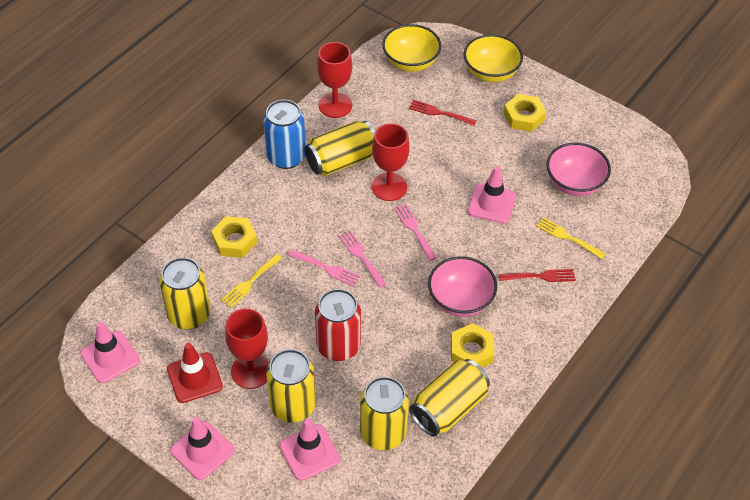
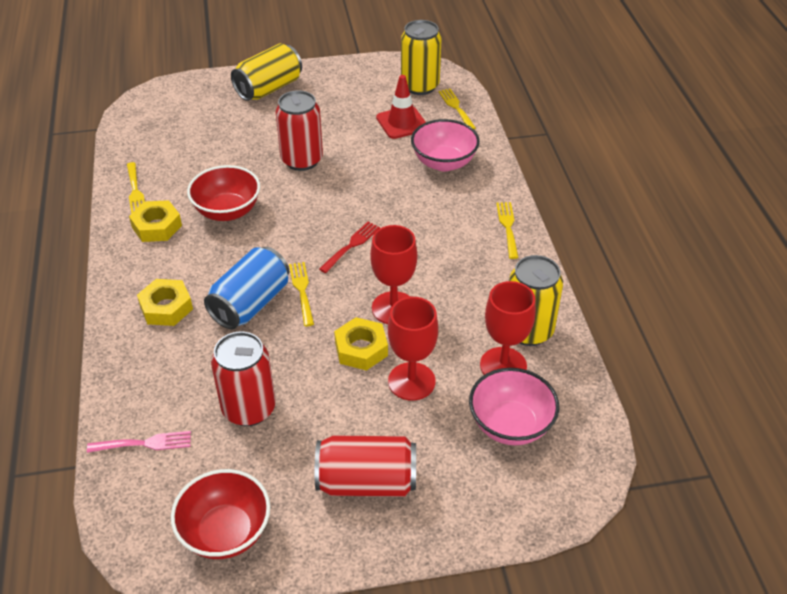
pink fork: [288,250,360,287] [339,231,386,288] [394,204,436,261] = 3 -> [87,431,191,453] = 1
pink traffic cone: [80,321,140,383] [170,417,235,480] [279,419,340,481] [468,166,516,224] = 4 -> none = 0
red bowl: none = 0 -> [171,469,270,559] [187,165,260,221] = 2
red can: [315,289,361,361] = 1 -> [211,332,276,426] [276,90,323,171] [315,435,416,497] = 3
red fork: [409,100,477,126] [499,269,576,282] = 2 -> [319,222,380,273] = 1
yellow bowl: [382,24,441,72] [464,34,523,82] = 2 -> none = 0
yellow can: [159,257,210,329] [266,349,316,423] [305,121,375,176] [360,377,409,450] [409,359,490,436] = 5 -> [231,43,302,101] [401,20,442,95] [509,255,563,346] = 3
yellow fork: [221,254,282,308] [536,217,606,259] = 2 -> [127,162,145,214] [289,262,314,326] [438,89,476,129] [496,202,519,259] = 4

